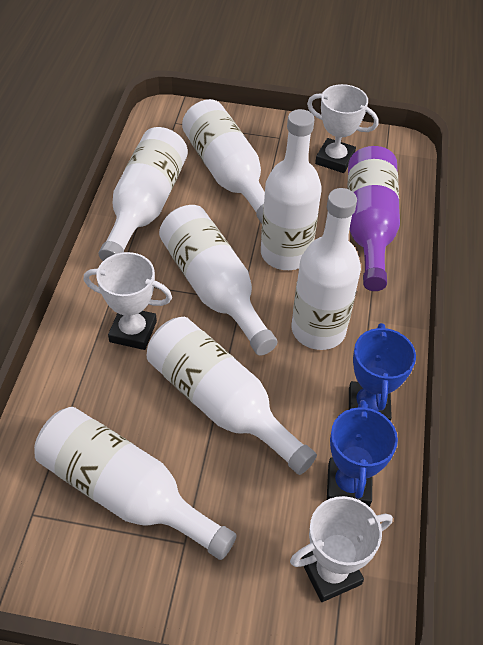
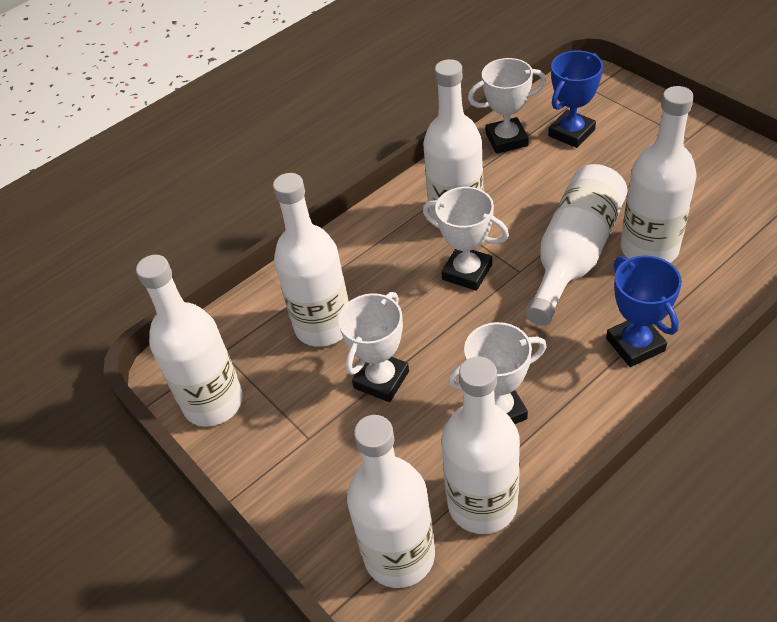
purple bottle: [348,146,400,291] = 1 -> none = 0
white trophy: [84,252,172,350] [290,496,393,602] [307,84,378,173] = 3 -> [339,292,409,402] [423,187,509,291] [448,322,547,424] [468,58,546,154] = 4

